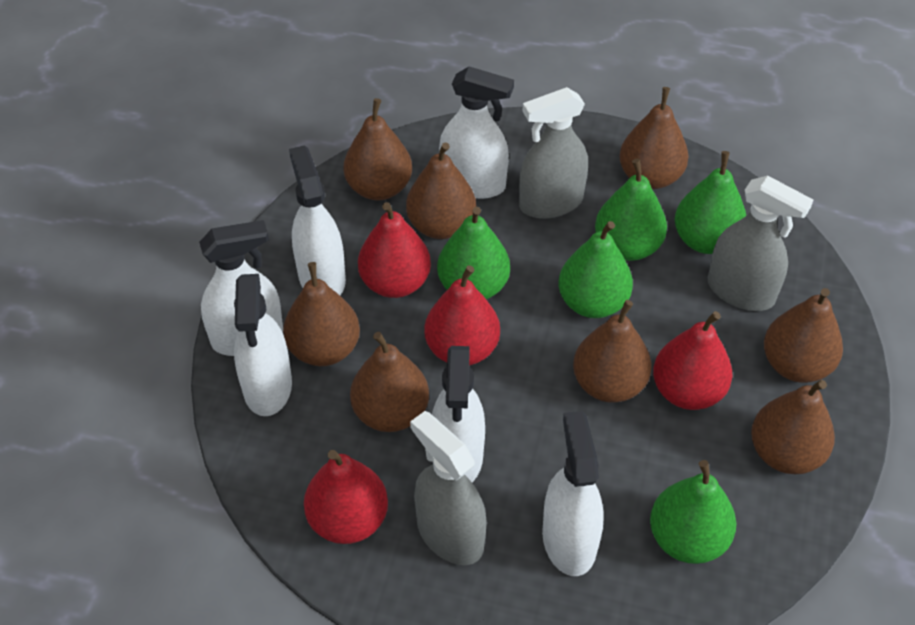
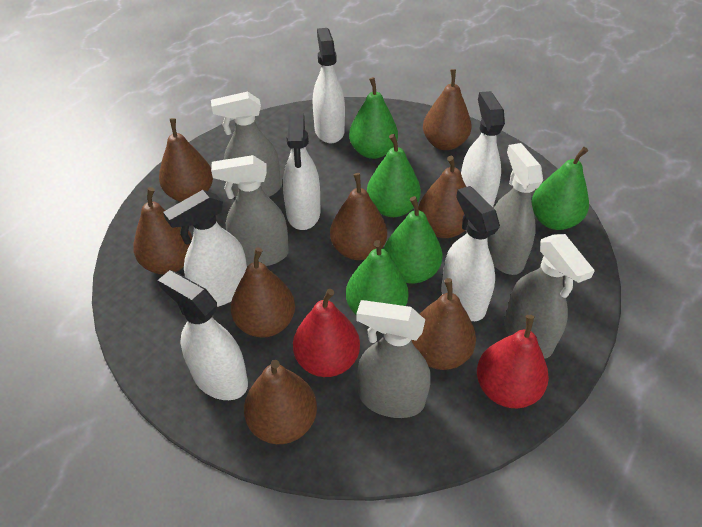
grey spray bottle: [410,411,487,565] [519,87,588,219] [708,175,813,311] = 3 -> [211,91,281,197] [211,155,289,266] [356,300,431,418] [487,143,543,275] [504,234,595,359] = 5
red pear: [304,450,388,544] [358,202,431,298] [424,265,500,365] [653,311,732,410] = 4 -> [293,289,360,377] [477,315,549,408] = 2

